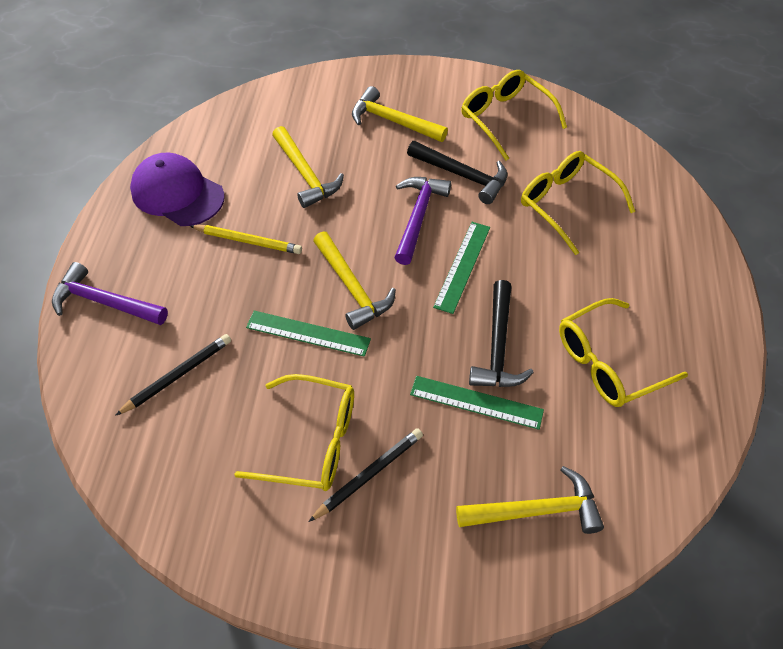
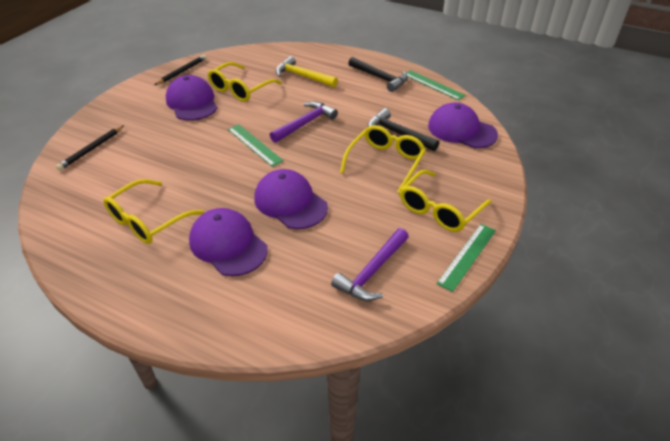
purple cap: [130,153,225,226] = 1 -> [166,75,217,121] [189,208,268,276] [254,169,328,229] [428,102,498,148] = 4
yellow hammer: [272,126,344,208] [313,232,396,330] [352,86,448,142] [456,466,604,534] = 4 -> [276,56,338,87] = 1
yellow pencil: [190,225,302,254] = 1 -> none = 0

